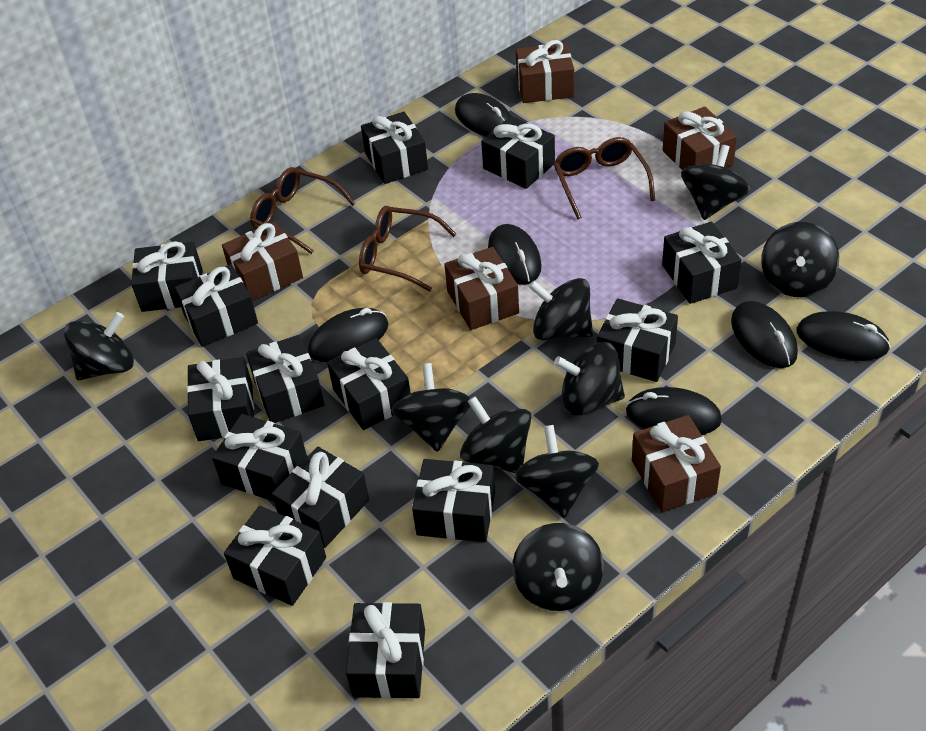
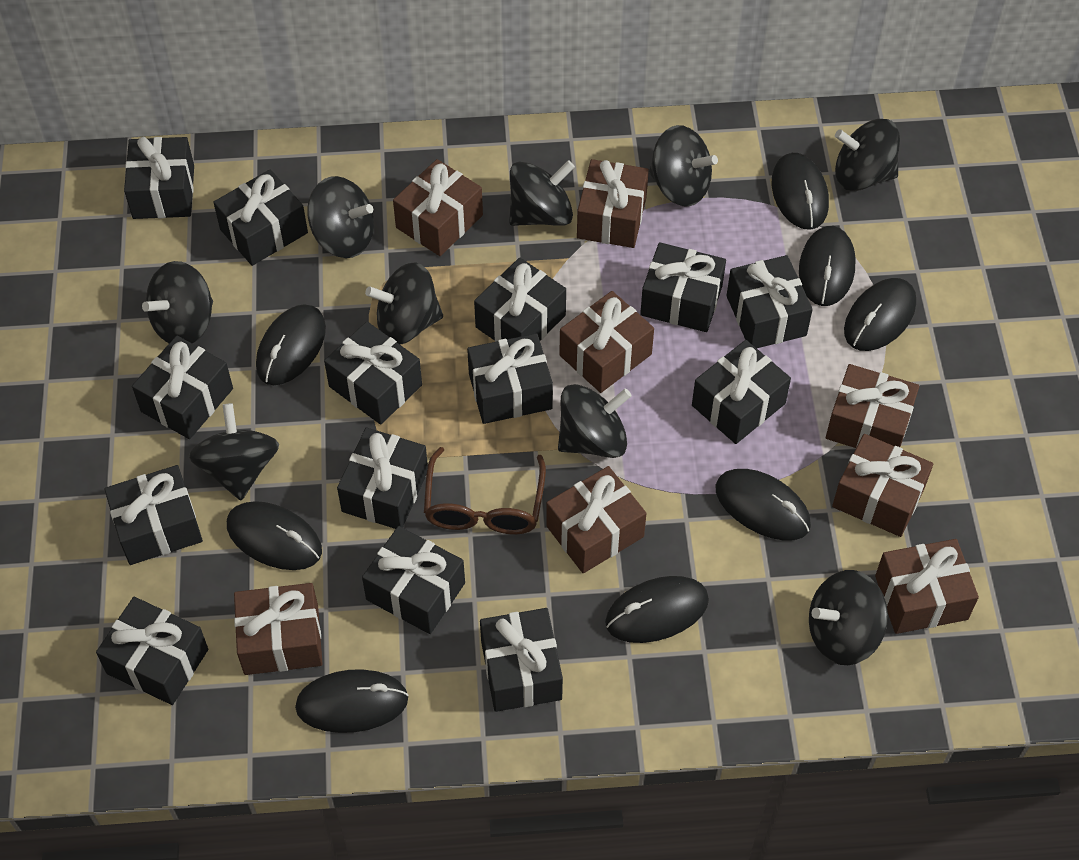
black mouse: [308,308,388,362] [455,93,511,136] [488,224,542,285] [626,387,722,435] [731,301,798,368] [797,311,891,361] = 6 -> [227,501,322,570] [256,305,326,385] [295,669,408,733] [605,576,709,643] [715,469,811,541] [772,153,829,230] [799,226,856,306] [844,278,916,351] = 8
brown gift: [222,222,303,301] [444,247,519,330] [516,40,574,103] [632,415,721,512] [663,107,737,170] = 5 -> [234,583,323,675] [393,159,483,256] [546,466,647,573] [559,291,654,393] [577,159,649,248] [826,364,920,448] [832,434,933,537] [875,539,979,634] = 8
brown glasses: [250,167,356,254] [359,206,456,292] [553,137,655,220] = 3 -> [424,447,546,534] = 1

